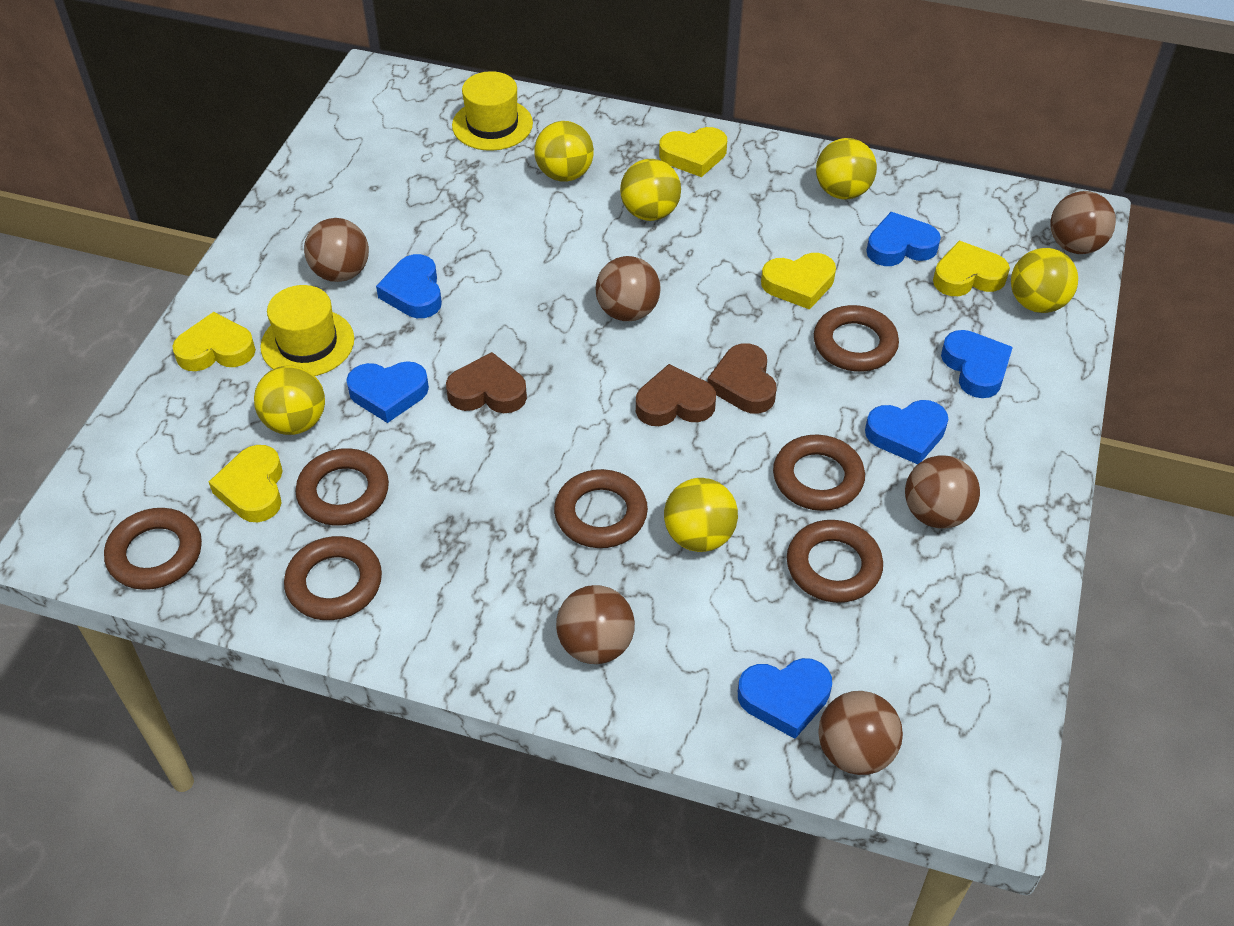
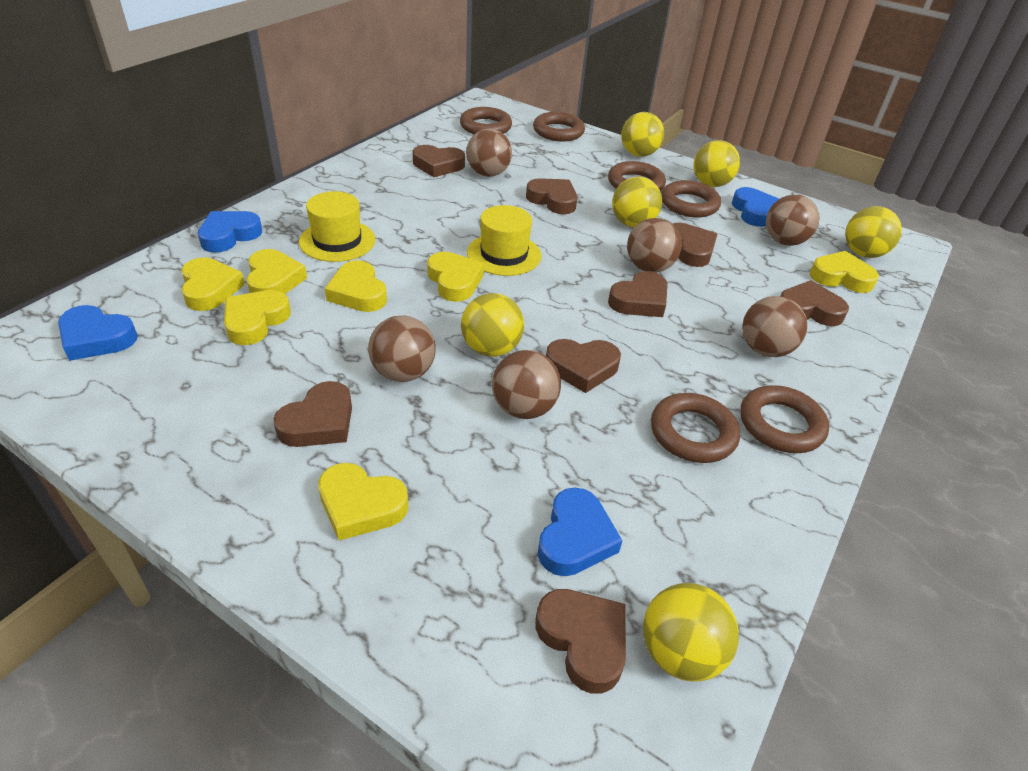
blue heart: [346,361,429,423] [376,254,442,318] [738,658,832,739] [865,400,948,464] [866,212,941,266] [941,330,1013,398] = 6 -> [58,305,138,361] [198,211,262,253] [538,487,622,576] [732,187,779,227] = 4
brown heart: [446,352,527,413] [636,364,716,426] [707,343,776,414] = 3 -> [273,381,352,447] [413,145,465,177] [526,178,577,214] [535,589,626,694] [546,339,621,393] [608,271,668,317] [673,223,717,267] [780,280,849,326] = 8
brown ring: [104,508,202,590] [284,536,382,620] [296,448,389,526] [554,469,648,548] [773,435,865,511] [787,520,883,603] [814,305,899,372] = 7 -> [460,107,512,134] [533,112,585,142] [608,161,666,191] [651,393,740,463] [661,180,721,218] [740,385,829,453] = 6
yellow heart: [172,312,256,371] [209,445,283,522] [659,127,727,177] [761,253,836,310] [933,241,1010,296] = 5 -> [181,258,245,311] [224,290,291,345] [246,249,307,294] [318,463,409,540] [325,260,387,312] [427,252,484,302] [809,251,879,293] = 7

